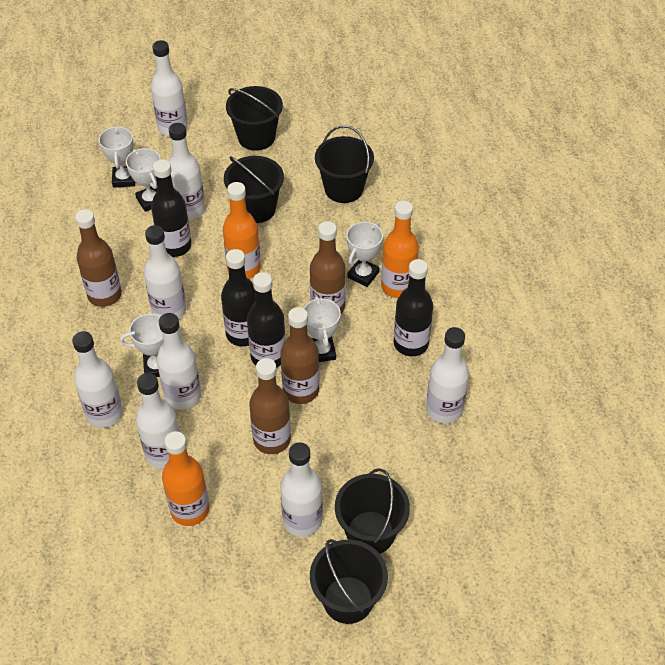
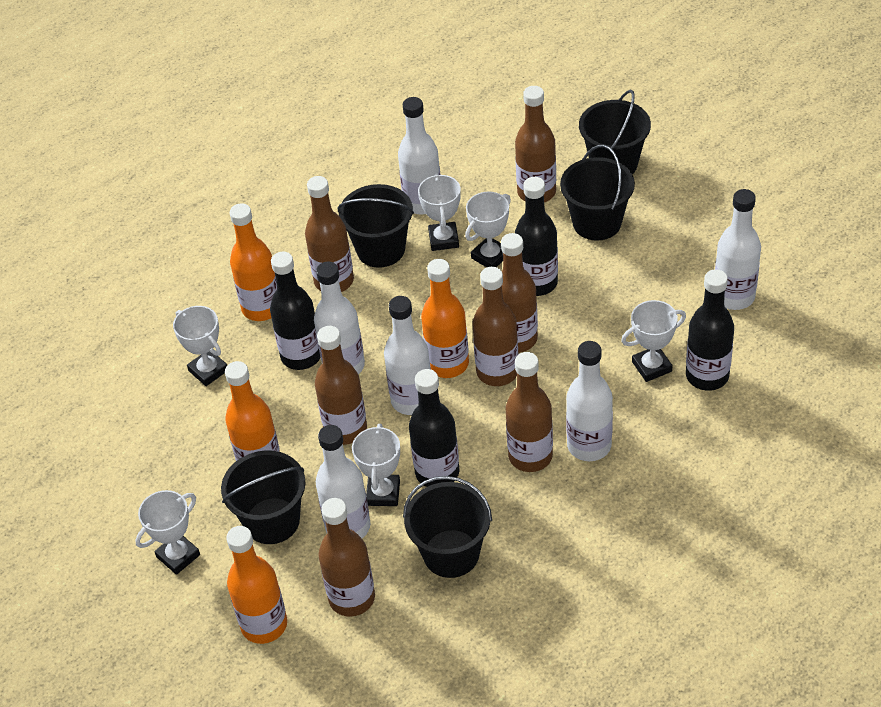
brown bottle: [75,209,122,307] [249,358,291,454] [280,307,319,404] [310,221,346,313] = 4 -> [305,176,354,292] [315,326,367,445] [318,498,375,617] [472,267,518,386] [501,233,538,353] [505,352,553,472] [515,86,556,202] = 7
orange bottle: [162,431,209,526] [223,182,261,279] [381,201,419,298] = 3 -> [225,361,280,461] [226,526,287,644] [230,203,277,321] [421,259,469,378] = 4
white bottle: [72,331,123,428] [136,373,180,469] [144,225,186,319] [151,40,188,137] [157,313,201,410] [168,123,205,220] [280,442,323,537] [426,327,469,424] = 8 -> [314,262,365,374] [316,425,371,538] [384,296,431,415] [398,97,440,214] [566,341,613,461] [715,189,761,310] = 6
white trophy: [99,126,135,188] [120,314,181,377] [126,148,161,212] [304,296,341,362] [347,222,383,287] = 5 -> [135,490,200,575] [173,306,227,386] [352,423,400,506] [418,174,461,251] [465,191,511,267] [621,300,686,382] = 6

